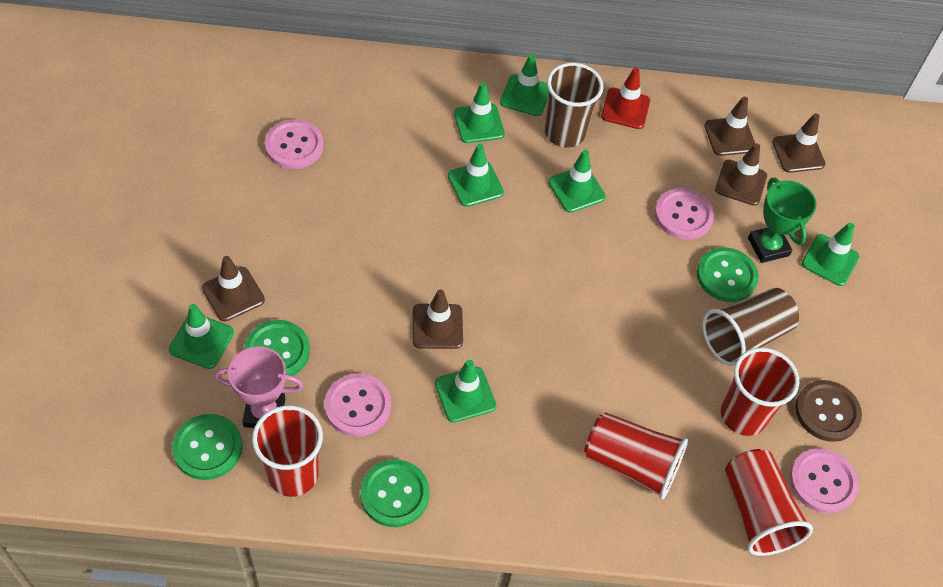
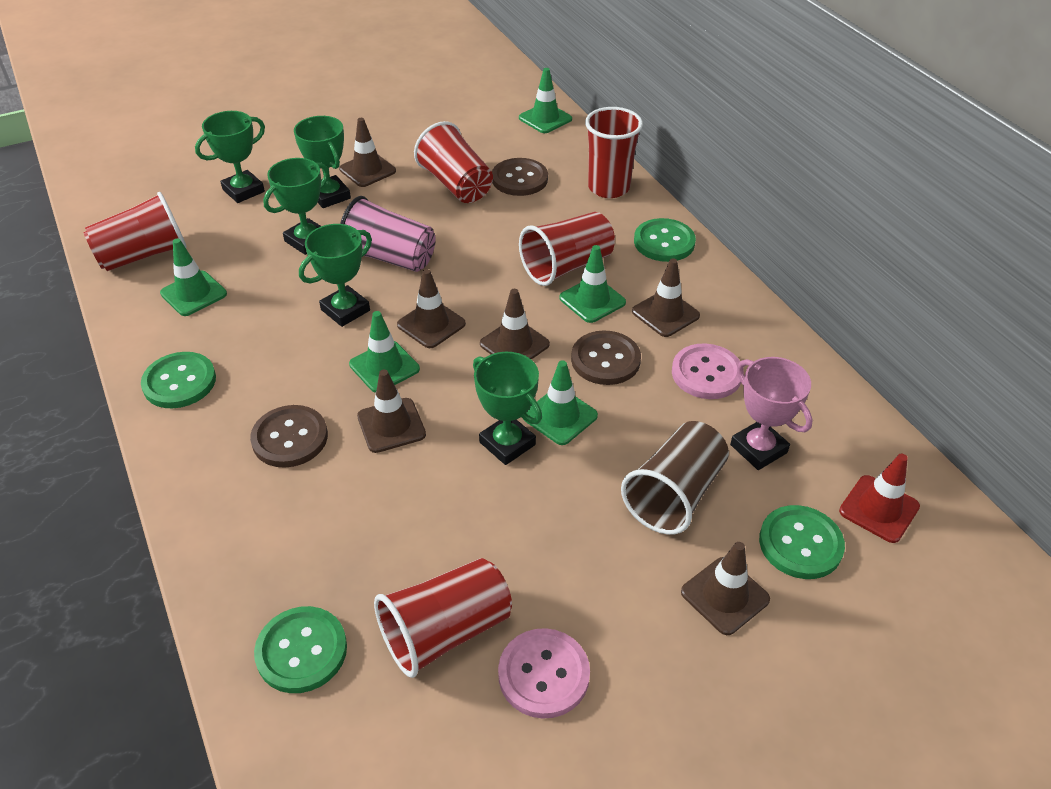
brown button: [795,380,862,442] = 1 -> [250,405,328,468] [492,158,548,196] [571,330,641,385] = 3
brown cup: [545,63,603,148] [702,288,799,366] = 2 -> [621,421,729,535] = 1
brown traffic cone: [202,256,265,321] [413,289,463,349] [704,96,755,156] [715,143,767,206] [772,113,825,173] = 5 -> [339,118,396,187] [357,370,426,453] [397,269,466,348] [480,289,550,360] [632,258,700,337] [681,542,770,635] = 6
green traffic cone: [169,304,234,369] [435,360,496,423] [448,144,504,207] [454,82,505,143] [500,54,549,116] [548,150,606,213] [802,223,860,286] = 7 -> [160,239,227,316] [349,311,420,393] [519,68,572,133] [523,360,598,445] [559,245,626,323] = 5
green trophy: [748,178,817,263] = 1 -> [195,111,265,203] [263,158,329,255] [294,116,351,208] [299,224,372,327] [473,352,542,465] = 5
pink button: [265,119,324,169] [324,373,391,437] [655,188,714,240] [790,448,859,514] = 4 -> [498,628,590,719] [672,343,741,399] = 2
pink cup: none = 0 -> [340,196,436,272] = 1
red cup: [252,405,323,497] [584,412,688,499] [721,347,799,436] [725,449,813,556] = 4 -> [83,192,187,271] [374,558,512,678] [414,121,493,203] [519,212,615,286] [585,107,643,198] = 5

